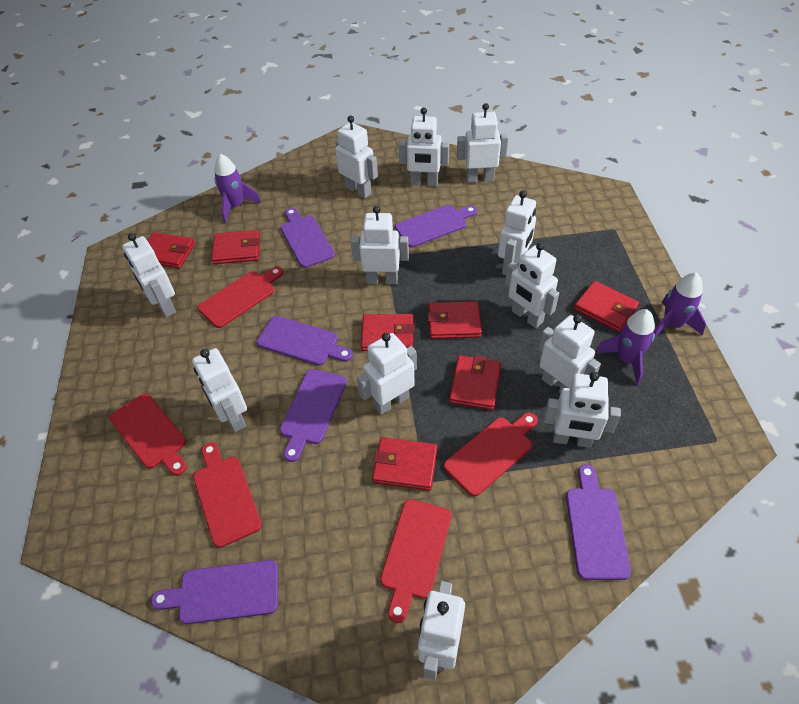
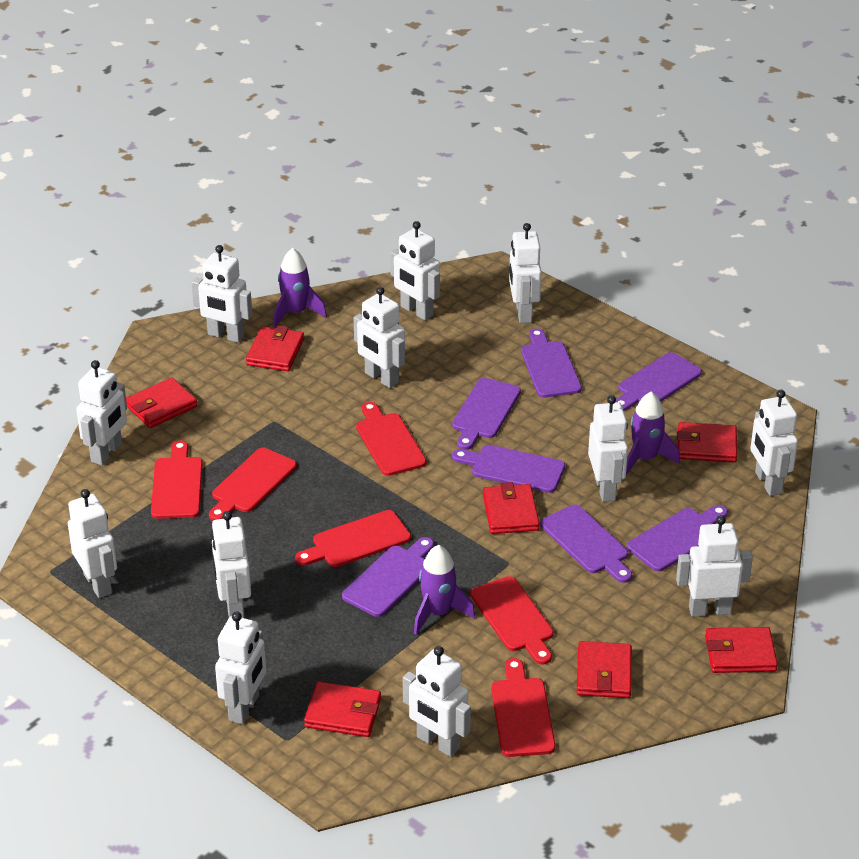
purple cutting board: [151,560,278,624] [257,316,353,366] [280,208,335,268] [280,369,347,462] [395,205,477,247] [566,464,631,580] = 6 -> [342,537,434,617] [452,378,521,450] [452,445,565,493] [521,328,582,398] [540,505,632,583] [616,352,702,411] [627,505,728,571] = 7
red cutting board: [110,393,187,476] [193,442,262,548] [198,267,283,328] [380,499,451,623] [444,412,538,497] = 5 -> [151,440,203,519] [209,448,297,521] [295,510,411,567] [356,402,426,476] [470,576,554,664] [491,658,555,757] = 6

